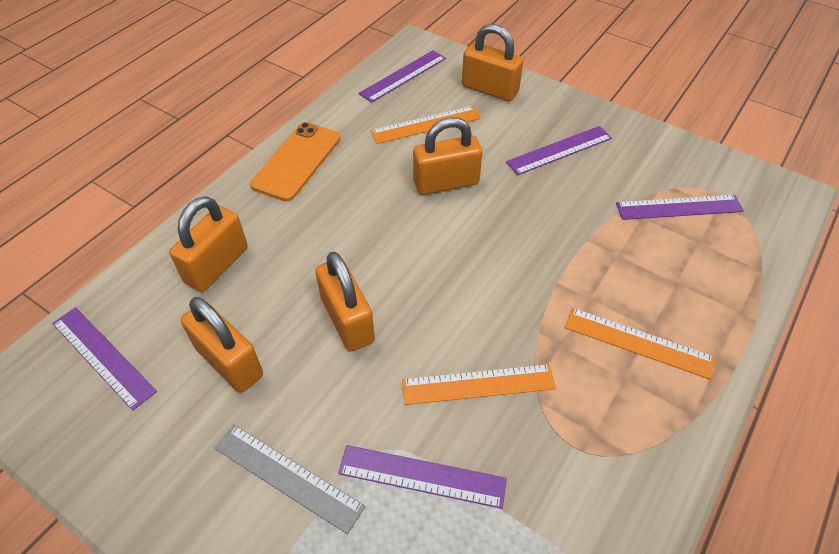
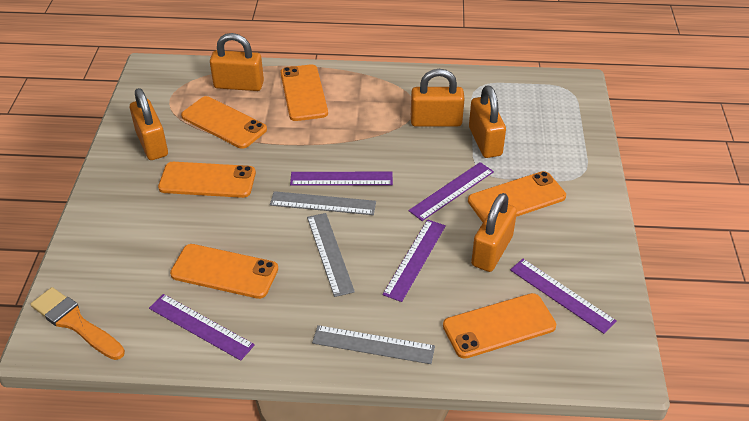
grey ruler: [214,425,365,534] = 1 -> [270,191,376,215] [307,213,355,297] [312,325,435,364] = 3
orange brush: none = 0 -> [30,287,125,360] = 1
orange phone: [250,122,340,201] = 1 -> [158,162,256,198] [170,244,278,299] [181,96,267,149] [281,64,328,121] [443,293,556,359] [468,171,566,222] = 6
orange ruler: [371,106,481,144] [402,364,556,405] [565,308,715,379] = 3 -> none = 0

